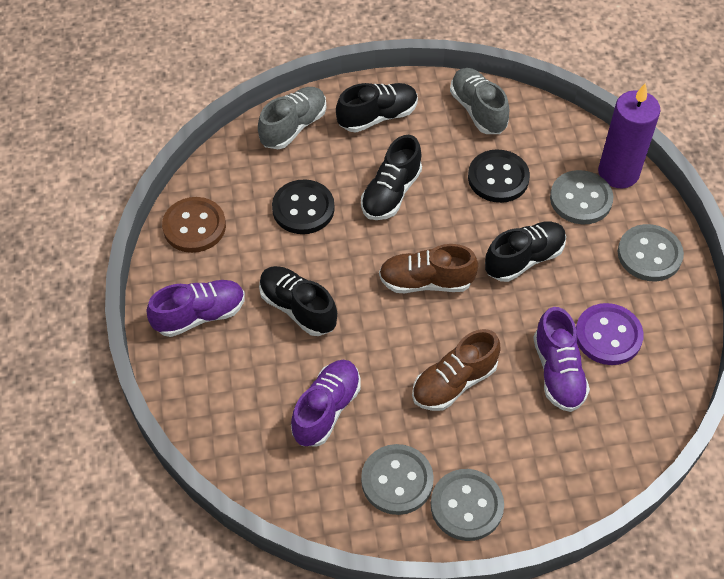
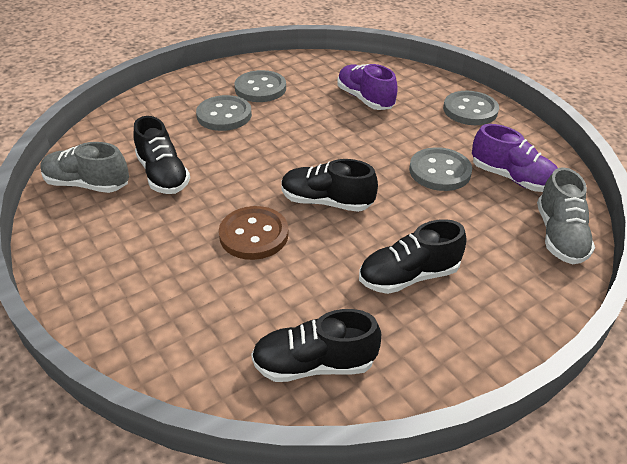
black button: [272,179,335,234] [468,149,530,203] = 2 -> none = 0
brown shoe: [379,244,478,293] [412,329,500,411] = 2 -> none = 0
purple button: [576,303,644,365] = 1 -> none = 0
purple candle: [598,83,661,188] = 1 -> none = 0
purple shoe: [147,280,245,337] [291,360,360,446] [533,307,590,412] = 3 -> [337,64,398,110] [472,124,558,192] = 2

